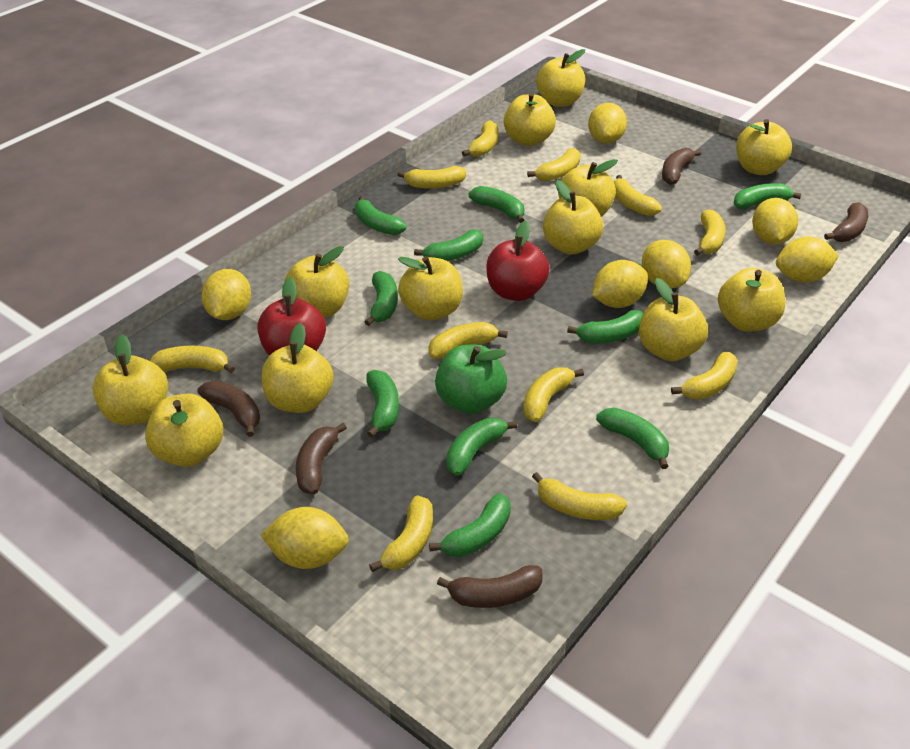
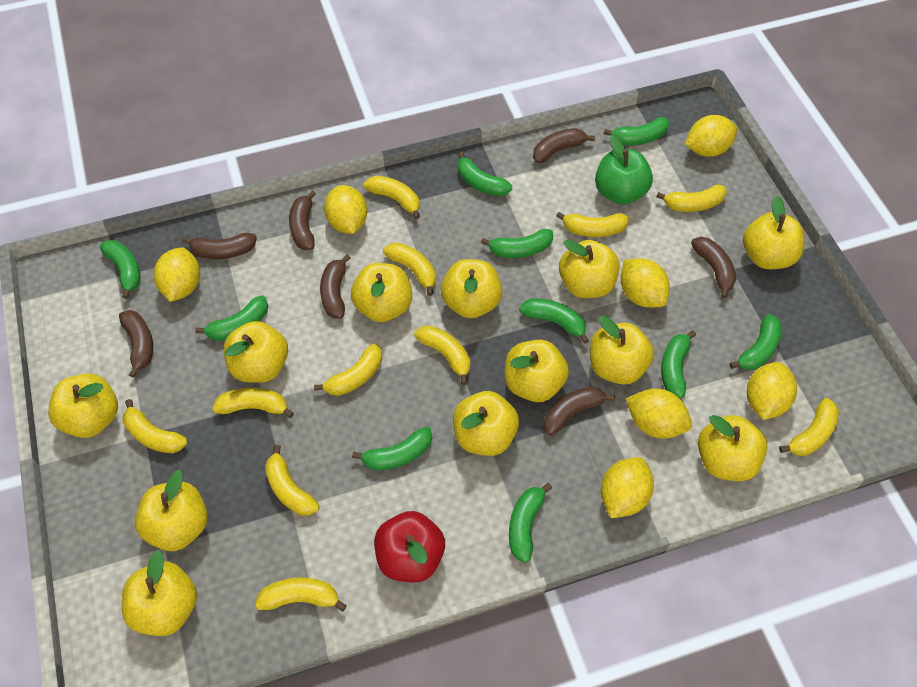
brown banana: [197,380,260,437] [296,423,347,494] [437,565,543,608] [662,148,702,185] [824,202,868,242] = 5 -> [119,310,153,378] [182,233,257,259] [289,190,316,250] [320,254,351,318] [533,128,595,163] [544,386,615,435] [691,237,736,299] = 7
red apple: [257,277,326,356] [486,221,549,301] = 2 -> [374,511,445,582] = 1

